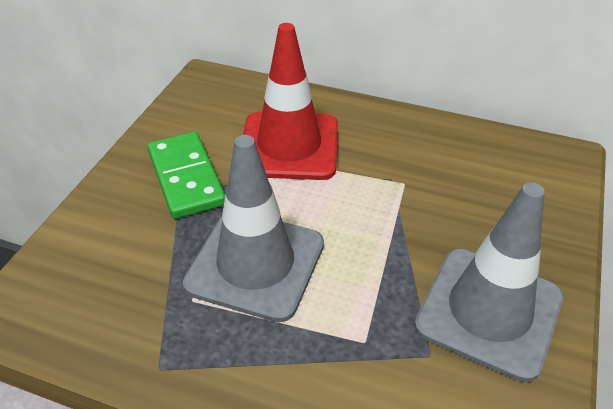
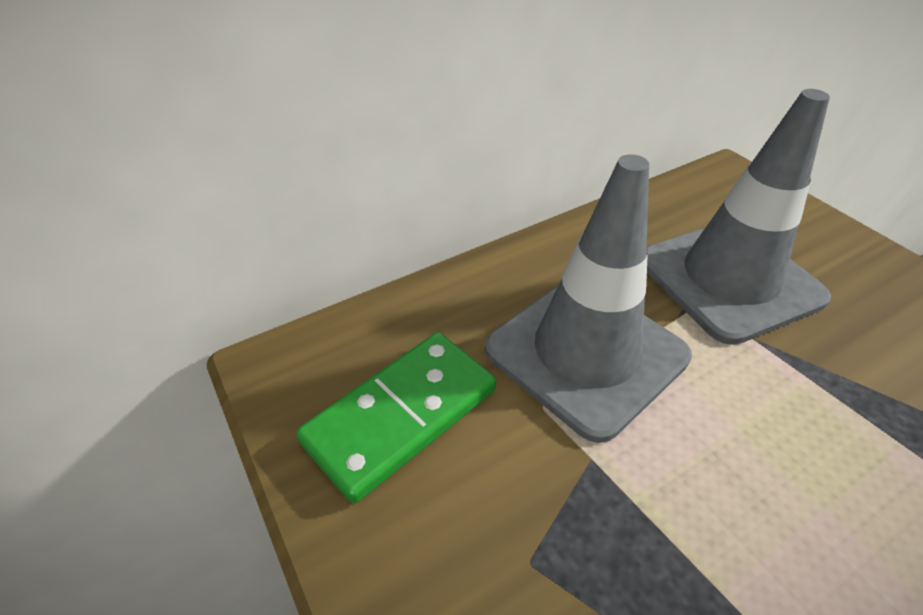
red traffic cone: [243,23,338,180] = 1 -> none = 0

